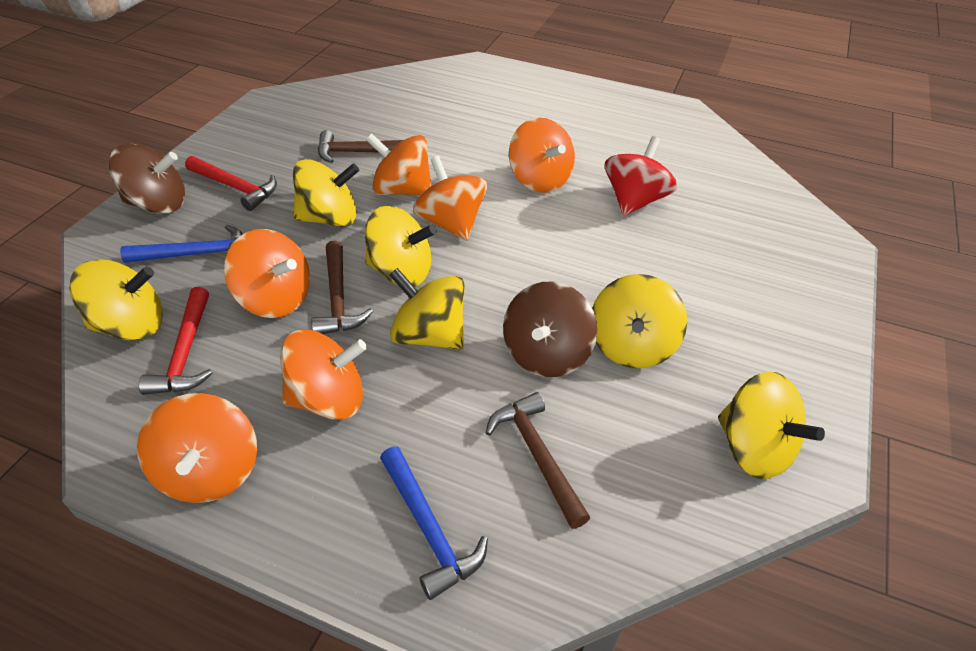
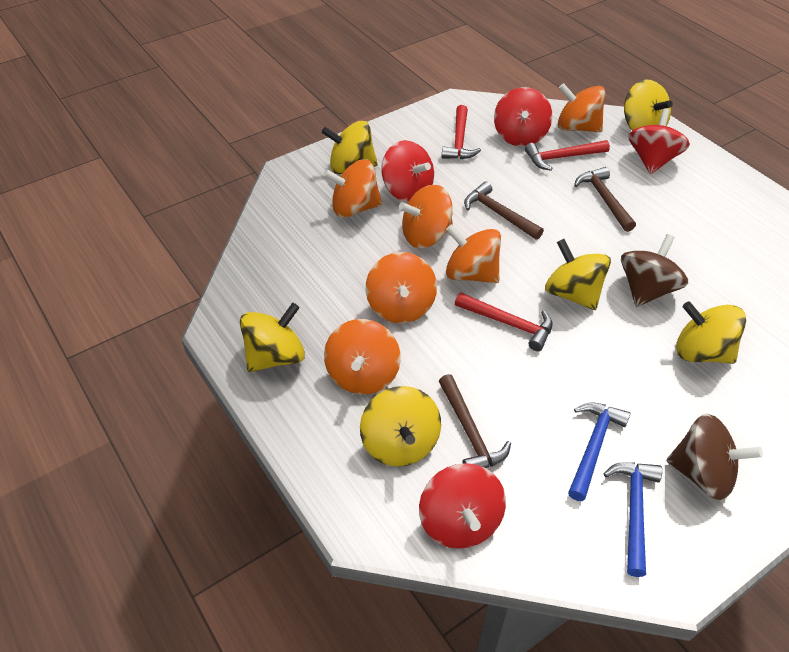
red hammer: [139,287,213,395] [185,156,277,211] = 2 -> [442,105,481,159] [455,292,552,351] [525,140,610,171] = 3
red spinning top: [605,136,677,216] = 1 -> [382,140,434,203] [419,463,506,549] [494,87,552,147] [628,108,690,174] = 4

